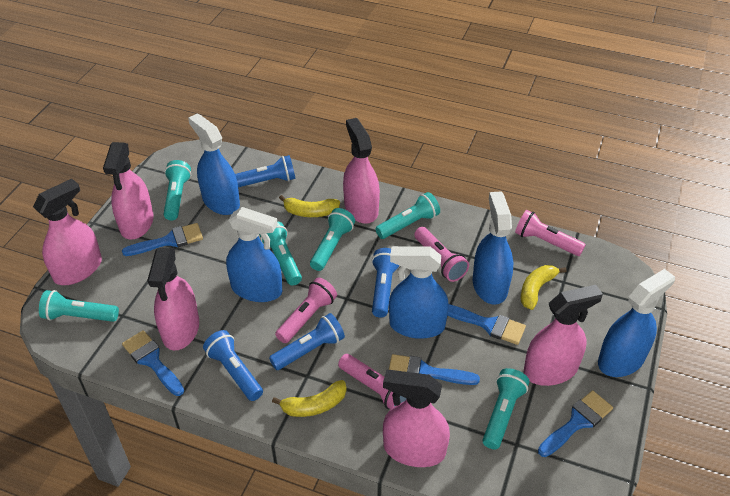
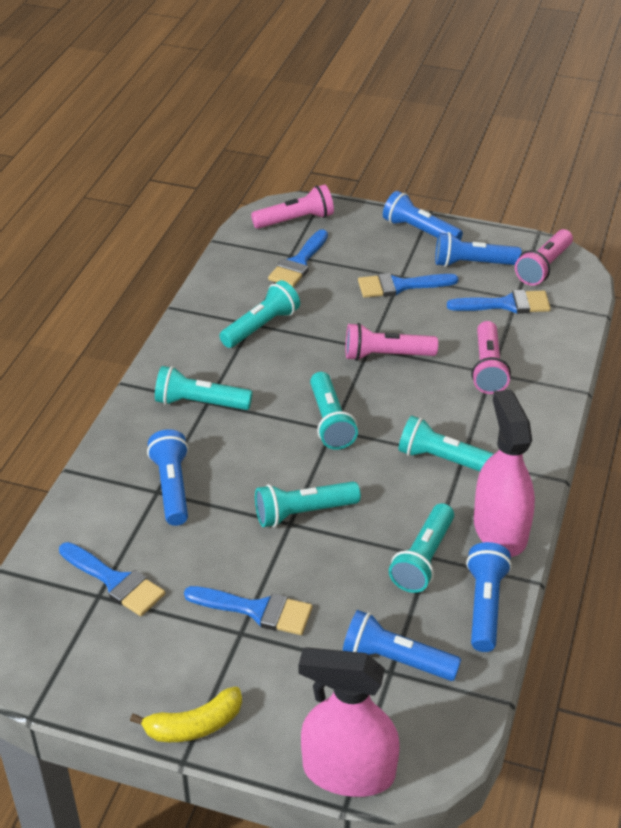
blue flashlight: [203,330,263,401] [235,155,295,187] [269,313,345,370] [372,248,400,318] = 4 -> [147,429,189,526] [343,610,461,681] [383,191,463,240] [435,232,522,267] [466,542,512,652] = 5
blue spray bottle: [188,113,240,215] [226,207,282,302] [389,246,449,339] [473,191,513,305] [598,269,675,377] = 5 -> none = 0
pink spray bottle: [33,179,102,285] [103,142,154,240] [147,248,199,350] [343,118,380,224] [383,370,450,467] [524,285,603,386] = 6 -> [299,647,399,797] [474,389,535,557] = 2
yellow banana: [272,380,347,417] [279,195,340,217] [521,265,567,310] = 3 -> [130,687,242,742] = 1

